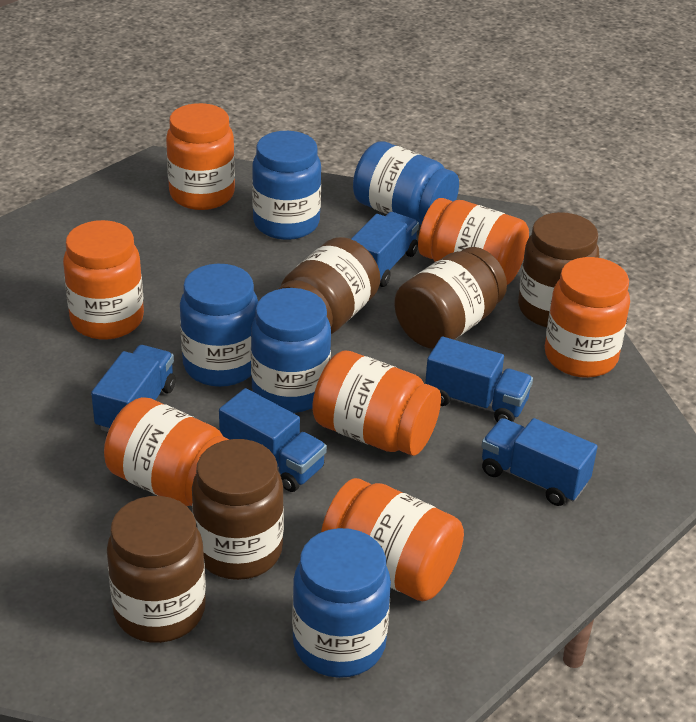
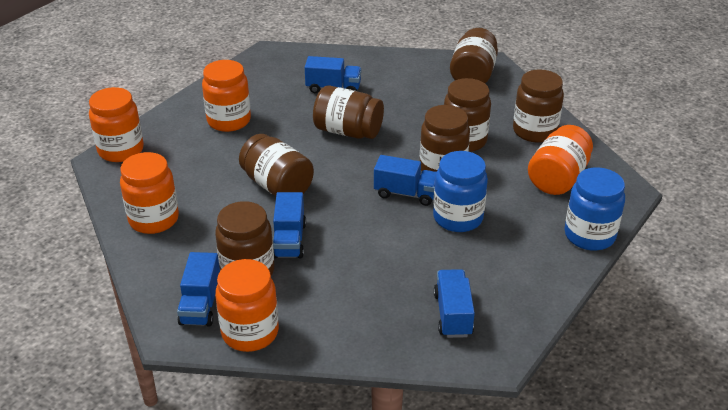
blue jar: [180,264,258,387] [251,288,331,413] [252,131,321,240] [292,528,391,678] [353,141,459,225] = 5 -> [433,151,488,232] [564,167,625,251] = 2
brown jar: [107,496,206,643] [192,439,284,580] [277,237,380,334] [394,247,507,349] [518,212,599,327] = 5 -> [215,201,274,276] [239,134,314,196] [313,85,384,139] [420,105,470,172] [444,78,491,152] [450,28,498,83] [513,69,564,143] = 7
orange jar: [63,220,144,340] [104,397,230,506] [166,103,235,210] [312,350,441,456] [321,478,464,601] [418,198,529,285] [545,257,630,378] = 7 -> [89,87,144,162] [120,152,179,234] [202,60,251,132] [215,259,279,352] [528,125,593,195] = 5

